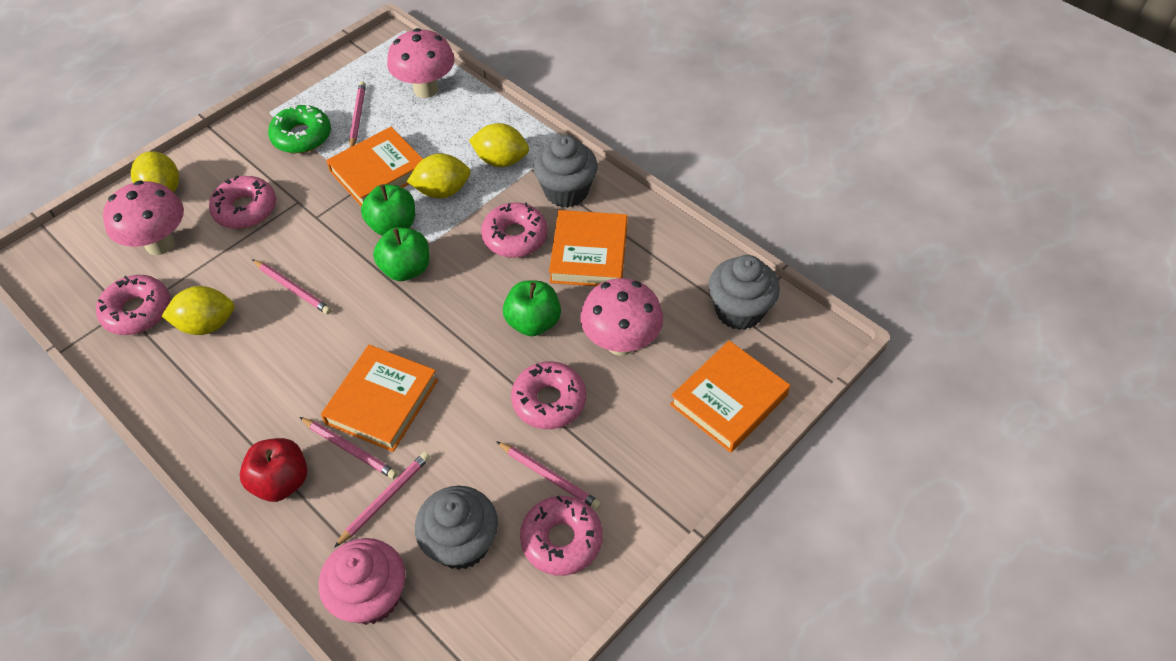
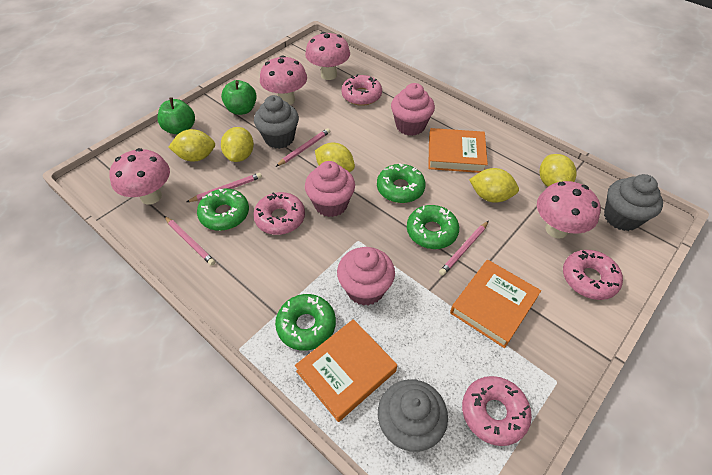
green apple: [361,184,415,236] [373,227,429,281] [503,280,561,336] = 3 -> [158,97,195,135] [221,80,257,115] = 2
green donut: [268,105,331,153] = 1 -> [197,188,249,231] [275,294,336,351] [377,163,426,203] [407,205,459,249] = 4
orange book: [321,345,438,452] [326,127,423,207] [549,210,628,286] [670,341,790,452] = 4 -> [295,319,397,422] [428,128,488,173] [450,260,541,348] = 3
pink cupcake: [319,538,405,625] = 1 -> [305,161,355,217] [337,247,395,306] [391,83,435,136] = 3
pink donut: [96,275,170,335] [209,175,276,229] [481,202,548,258] [511,361,586,429] [520,496,603,576] = 5 -> [253,192,305,235] [341,74,382,106] [462,376,532,446] [563,250,623,300] = 4
pink mushroom: [103,180,184,255] [387,28,455,98] [580,278,663,356] = 3 -> [109,148,170,205] [260,55,307,105] [305,32,350,80] [537,181,601,239] = 4
pink pencil: [252,259,332,315] [300,417,398,479] [334,452,430,548] [349,81,366,147] [496,441,601,510] = 5 -> [164,216,215,266] [187,173,262,202] [276,128,330,167] [439,221,489,276] = 4
red apple: [240,438,307,502] = 1 -> none = 0
yellow lemon: [131,151,179,192] [162,286,235,335] [407,153,471,198] [469,123,529,167] = 4 -> [169,129,215,162] [221,127,254,162] [315,143,355,172] [469,168,519,203] [540,154,577,187] = 5

